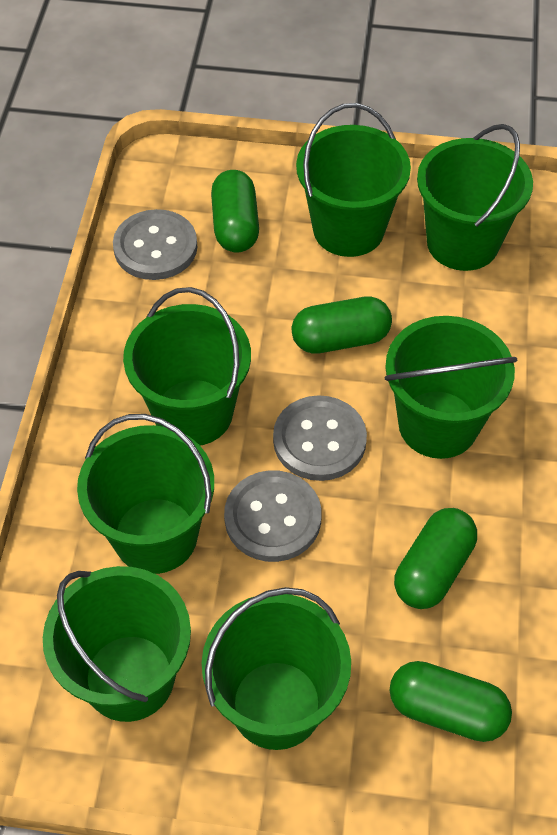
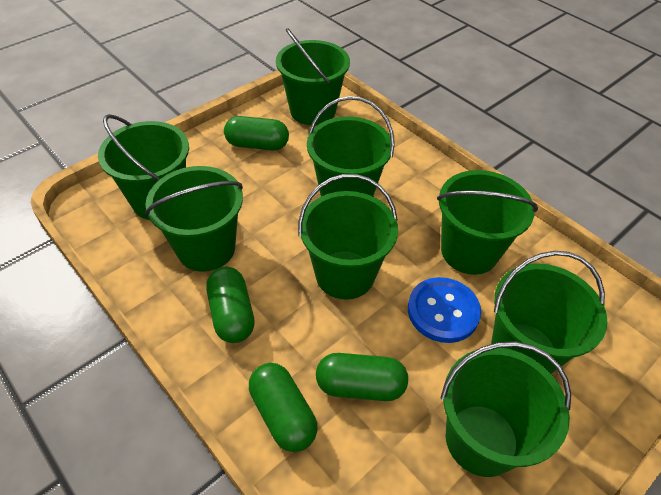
blue button: none = 0 -> [408,277,481,343] = 1
green bucket: [43,566,191,722] [77,414,214,574] [123,287,251,446] [202,587,351,750] [296,103,411,257] [384,316,518,459] [417,124,533,271] = 7 -> [98,114,189,220] [145,166,243,272] [276,28,350,125] [298,174,398,300] [307,96,395,196] [437,170,538,275] [441,341,571,477] [491,251,608,374] = 8
grey button: [113,209,197,280] [224,470,321,562] [273,395,367,481] = 3 -> none = 0

